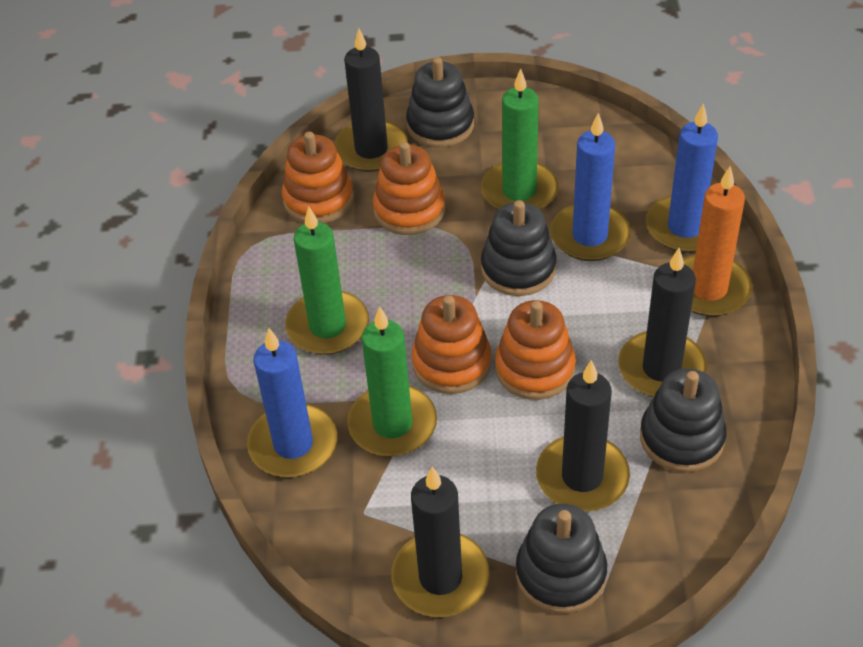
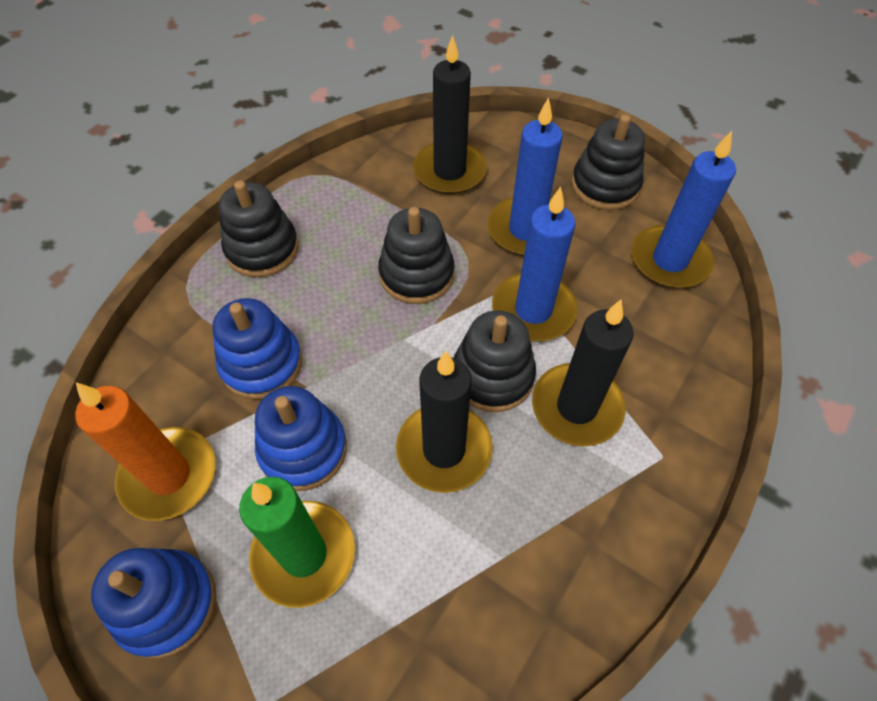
black candle: [334,28,408,172] [391,467,490,617] [536,360,630,511] [618,248,707,397] = 4 -> [396,351,493,493] [413,35,487,194] [532,300,634,446] = 3
blue stacking toy: none = 0 -> [91,548,216,659] [212,298,302,400] [255,386,347,491] = 3
green candle: [285,206,369,355] [347,306,437,456] [481,68,558,210] = 3 -> [239,477,355,608] = 1
orange stacking toy: [282,132,354,223] [373,142,445,235] [411,295,492,394] [495,300,576,400] = 4 -> none = 0

